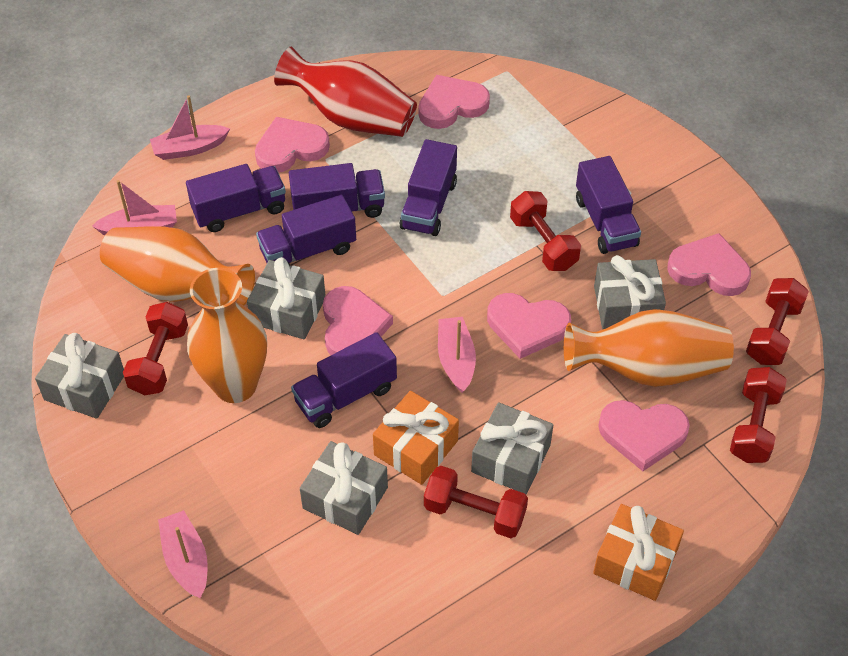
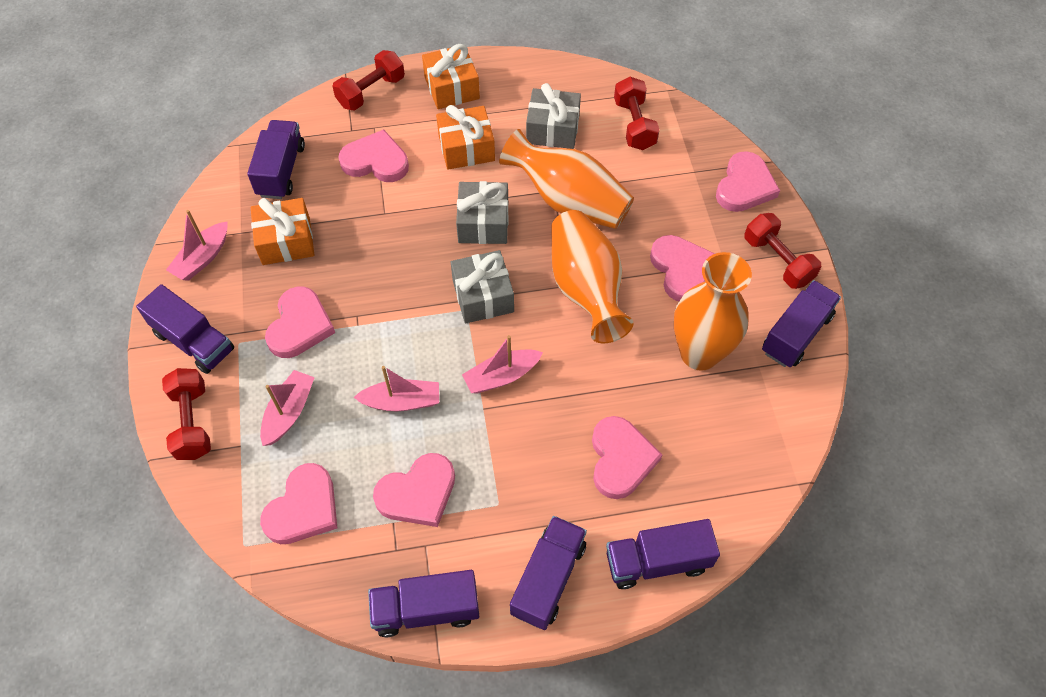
grey gift: [35,333,124,419] [247,257,326,340] [300,441,388,535] [471,402,553,494] [594,255,666,329] = 5 -> [451,250,514,323] [456,181,509,244] [526,83,581,149] = 3
orange gift: [373,391,459,485] [593,504,684,601] = 2 -> [251,198,314,265] [422,44,480,109] [436,105,495,169] = 3
pink heart: [255,117,330,173] [323,286,393,355] [419,75,490,129] [487,293,571,359] [598,400,690,471] [667,233,751,296] = 6 -> [260,463,337,544] [265,286,335,358] [338,129,409,182] [373,453,455,527] [592,416,663,499] [650,235,715,301] [716,151,780,212] = 7
red dumbbell: [123,302,188,395] [424,466,528,538] [510,191,581,271] [730,367,787,463] [746,278,809,365] = 5 -> [162,368,211,460] [332,50,405,110] [614,77,659,150] [744,213,821,289] = 4
red vase: [274,47,417,137] = 1 -> none = 0

